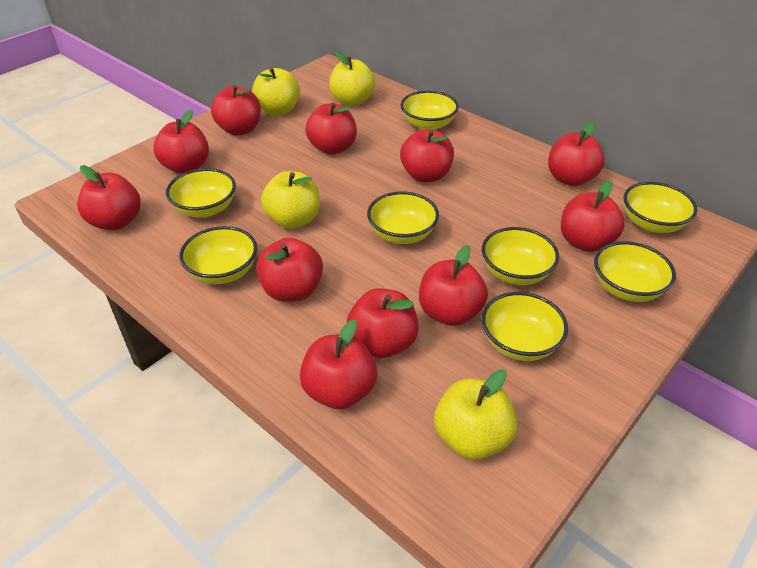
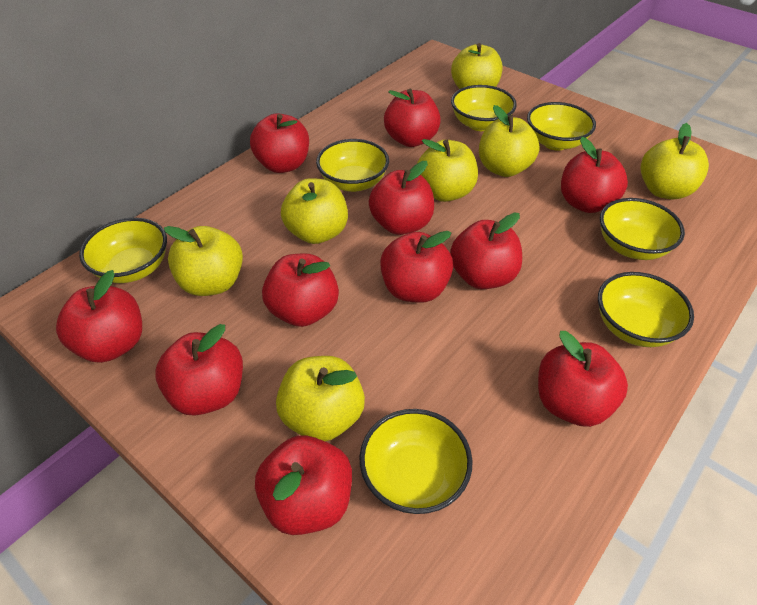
yellow apple: [252,67,300,116] [261,171,320,229] [329,51,375,106] [434,369,517,460] = 4 -> [164,226,243,296] [276,356,365,441] [281,178,348,244] [417,139,478,202] [451,43,502,89] [479,105,540,177] [640,123,709,200] = 7
yellow bowl: [166,168,236,218] [179,226,257,284] [367,191,439,244] [400,91,459,130] [481,292,568,361] [482,227,559,285] [594,241,676,302] [623,182,697,233] = 8 -> [79,218,167,283] [316,139,389,192] [359,409,473,514] [451,85,517,131] [527,102,596,151] [598,272,694,347] [600,198,685,260] = 7

